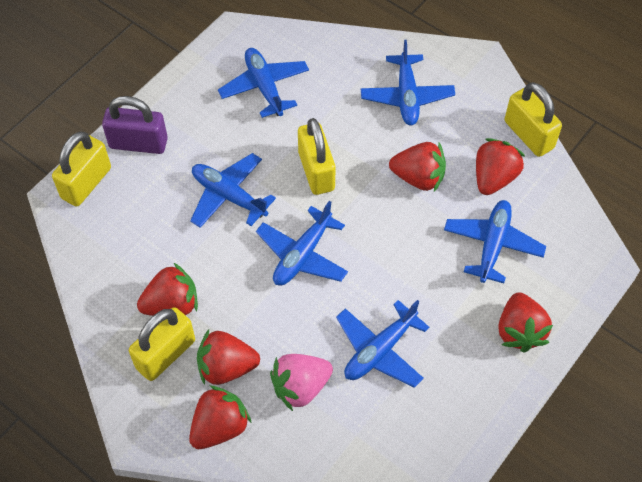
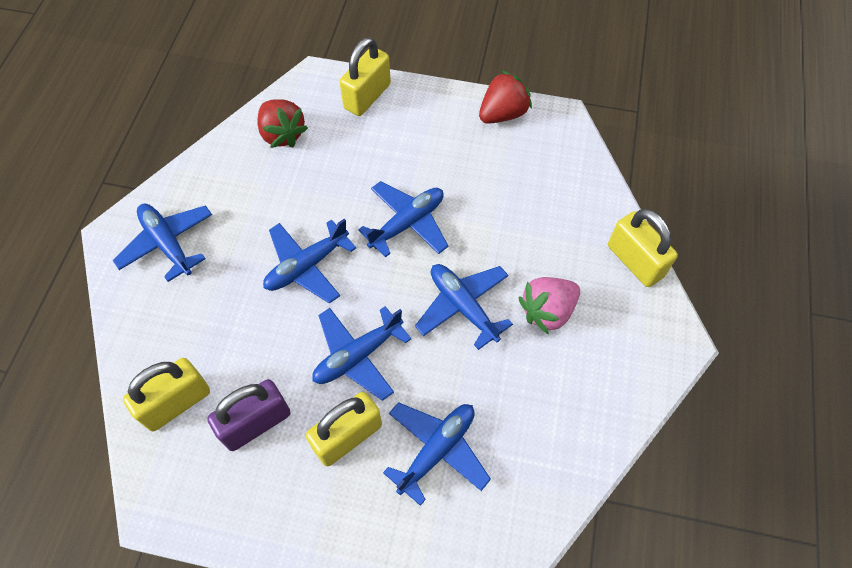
red strawberry: [137,262,198,316] [189,386,251,449] [197,330,260,385] [389,142,446,192] [476,138,525,195] [498,292,553,353] = 6 -> [257,99,308,148] [479,70,532,124] = 2

